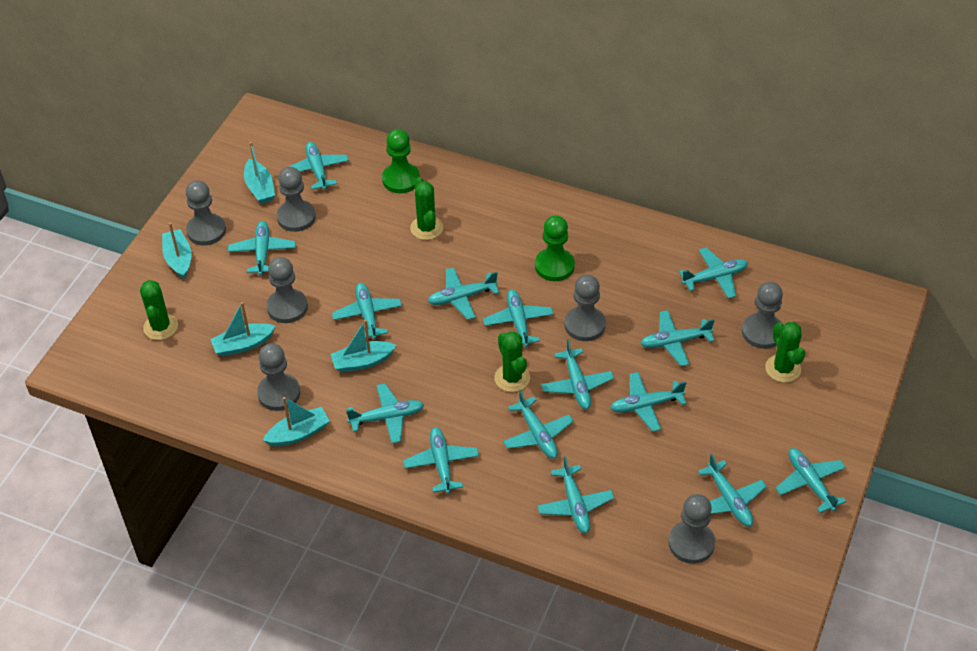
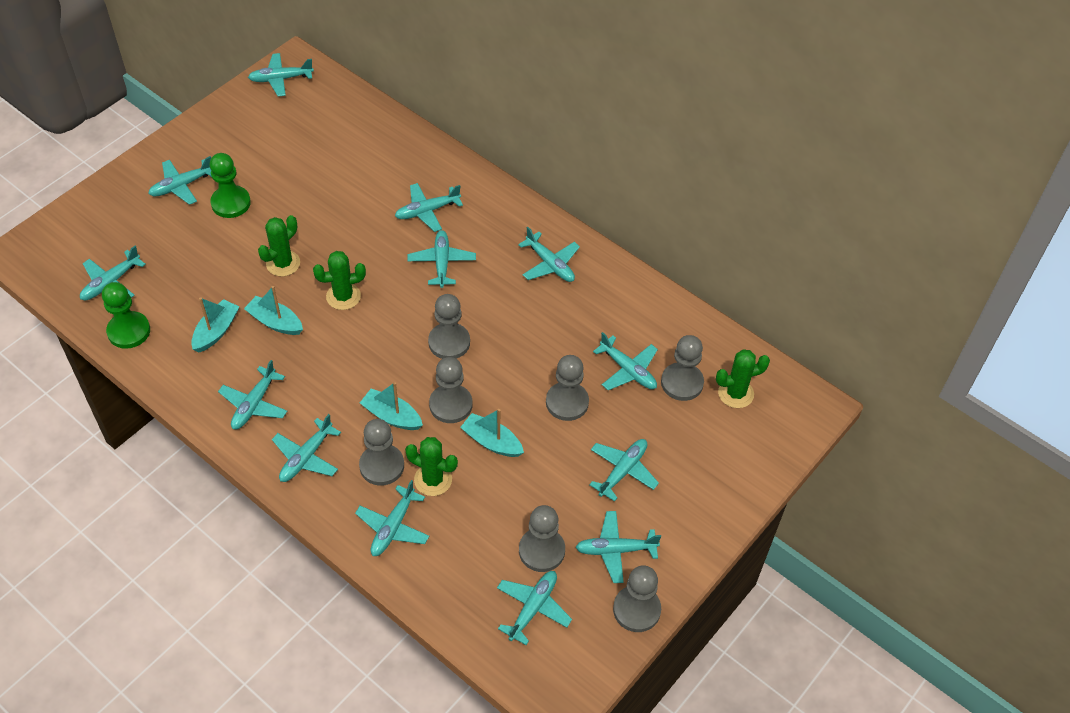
turquoise boat: [162,223,192,279] [210,302,276,357] [244,142,275,204] [263,397,330,446] [330,319,396,372] = 5 -> [191,297,239,352] [244,286,303,335] [360,382,423,430] [460,409,524,457] = 4
turquoise plane: [228,221,296,275] [289,142,349,190] [332,283,402,339] [346,383,424,443] [403,427,479,494] [428,267,499,320] [483,289,554,347] [503,390,574,459] [537,456,614,533] [541,339,614,409] [610,372,687,432] [640,310,715,366] [679,248,748,299] [698,454,767,527] [775,448,846,513] = 15 -> [80,246,146,301] [148,156,212,205] [218,360,287,430] [248,53,314,97] [272,414,341,482] [355,480,429,556] [395,183,463,232] [408,230,476,288] [497,571,572,645] [518,227,580,282] [576,511,661,583] [589,439,659,502] [593,332,658,390] = 13

